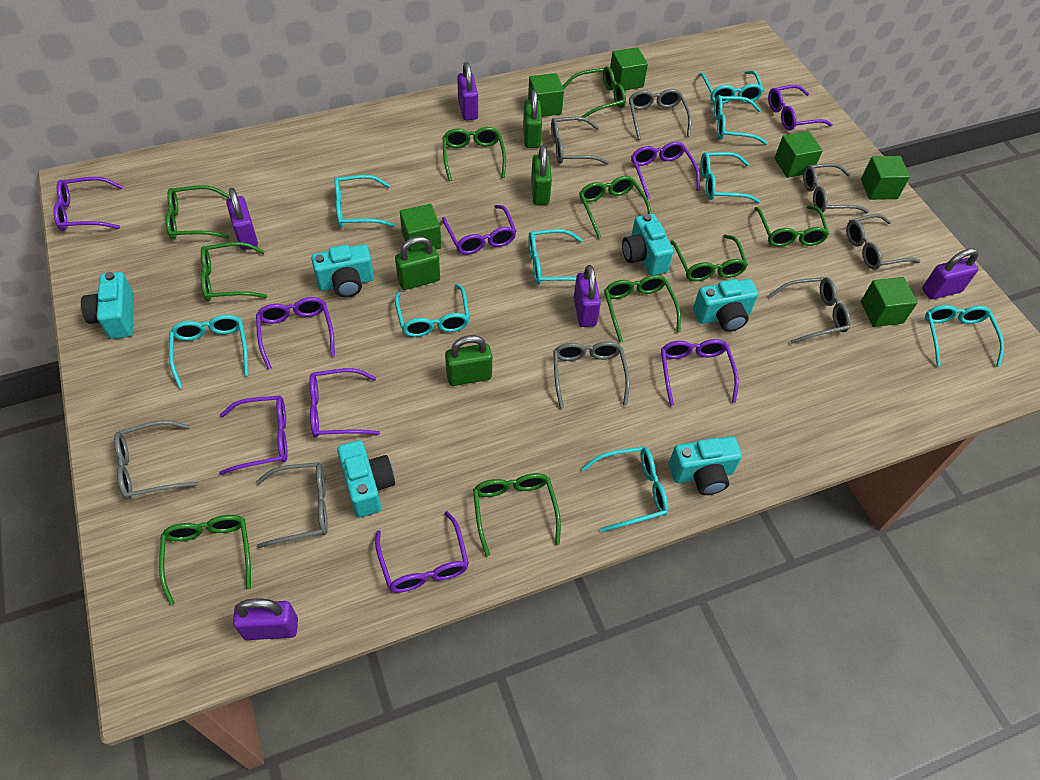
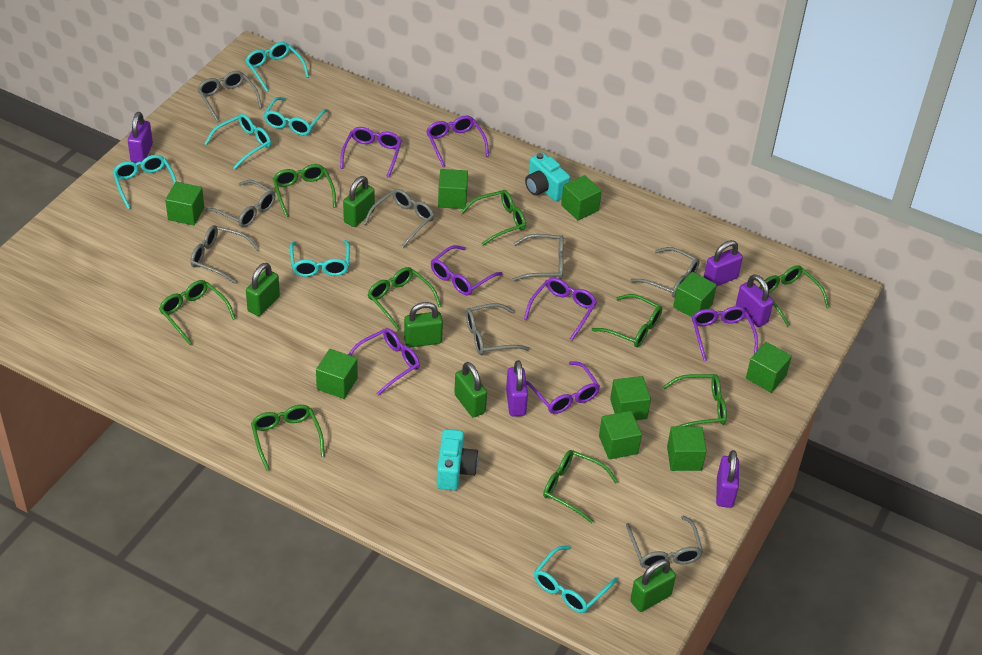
green cube: [400,204,441,251] [528,73,564,117] [610,47,648,90] [774,131,823,178] [861,156,910,200] [861,277,918,327] = 6 -> [165,182,204,225] [316,349,358,399] [438,169,468,209] [561,175,602,220] [599,411,642,460] [610,376,651,420] [667,426,707,471] [673,272,717,317] [746,342,792,393] = 9
green glasses: [159,515,251,606] [166,185,230,240] [201,242,267,301] [443,127,506,181] [473,473,561,556] [562,66,626,118] [579,176,651,238] [604,275,681,342] [671,235,748,281] [754,206,829,247] = 10 -> [159,280,236,345] [251,405,325,471] [273,164,336,217] [368,267,442,330] [461,190,526,246] [543,450,618,523] [592,294,662,347] [663,374,727,427] [759,265,829,326] = 9
green padlock: [395,236,440,290] [445,335,492,386] [523,89,542,148] [531,145,552,205] = 4 -> [246,263,280,316] [343,176,375,227] [404,302,443,348] [454,362,487,418] [630,559,676,612] = 5
purple glasses: [53,177,123,231] [219,396,288,475] [256,297,335,369] [309,368,380,438] [375,511,469,593] [442,205,517,254] [631,142,700,200] [661,339,739,406] [768,85,833,131] = 9 -> [340,127,402,178] [348,328,420,396] [426,116,489,167] [431,245,503,296] [524,278,597,340] [526,361,600,414] [692,306,758,361] = 7
turquoise camera: [81,272,134,339] [311,244,374,298] [337,440,395,517] [622,214,674,276] [669,436,742,495] [693,279,758,332] = 6 -> [437,429,479,490] [525,152,570,201] = 2
turquoise glasses: [169,315,248,388] [334,175,395,227] [395,284,470,337] [528,229,582,285] [581,447,668,532] [699,71,764,104] [700,152,761,203] [714,95,768,145] [925,305,1004,367] = 9 -> [113,155,177,209] [205,114,271,169] [245,42,309,92] [264,97,328,135] [290,240,350,277] [534,546,618,613] = 6

